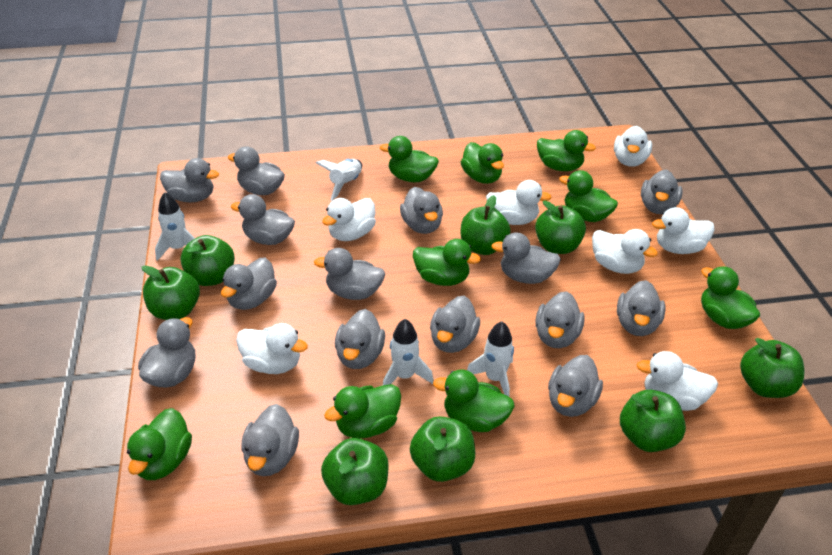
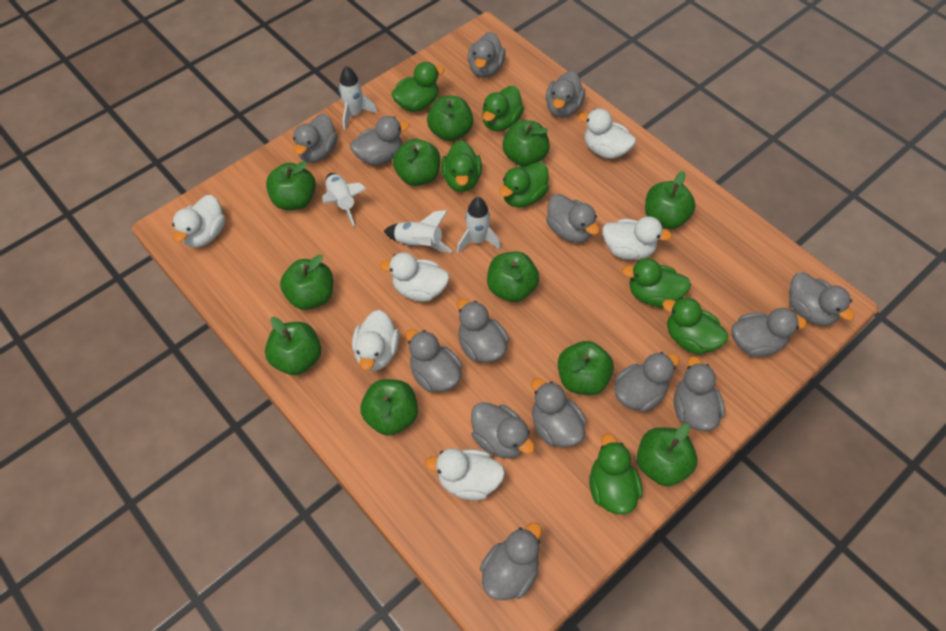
green apple: [142,265,200,320] [180,235,235,286] [321,438,389,505] [410,416,475,482] [461,195,511,255] [535,200,586,254] [620,390,686,452] [740,338,804,398] = 8 -> [265,317,321,375] [266,161,316,210] [280,254,333,310] [360,379,418,435] [393,139,440,186] [427,96,473,141] [487,252,539,302] [502,120,550,167] [558,341,614,395] [637,424,697,486] [645,171,696,229] = 11
green duck: [127,408,192,480] [324,384,401,439] [380,136,439,182] [413,239,481,286] [433,369,515,432] [461,142,504,184] [537,130,596,171] [559,170,618,222] [701,266,760,329] = 9 -> [391,62,445,112] [441,140,482,192] [482,86,524,131] [499,162,549,207] [589,434,642,514] [622,258,691,308] [662,297,728,355] = 7
grey duck: [138,317,195,388] [160,158,219,202] [221,258,277,310] [228,146,285,195] [231,194,295,245] [241,404,299,476] [314,248,385,300] [335,309,385,369] [400,187,443,234] [430,296,480,353] [491,232,561,284] [535,291,585,348] [548,355,603,417] [617,280,665,336] [641,170,682,214] = 15 -> [293,114,338,163] [350,116,409,165] [406,329,462,392] [457,299,509,363] [468,32,506,77] [471,402,535,458] [480,522,542,600] [532,378,586,447] [546,71,585,118] [546,194,600,243] [614,352,680,412] [674,356,725,431] [732,308,807,357] [789,272,855,326] = 14
white duck: [236,323,308,374] [322,198,376,241] [486,180,552,225] [592,229,658,274] [614,126,652,167] [637,351,718,411] [652,207,715,254] = 7 -> [172,195,225,248] [352,310,399,371] [380,252,450,302] [424,448,505,500] [578,109,636,159] [602,216,672,260] = 6

